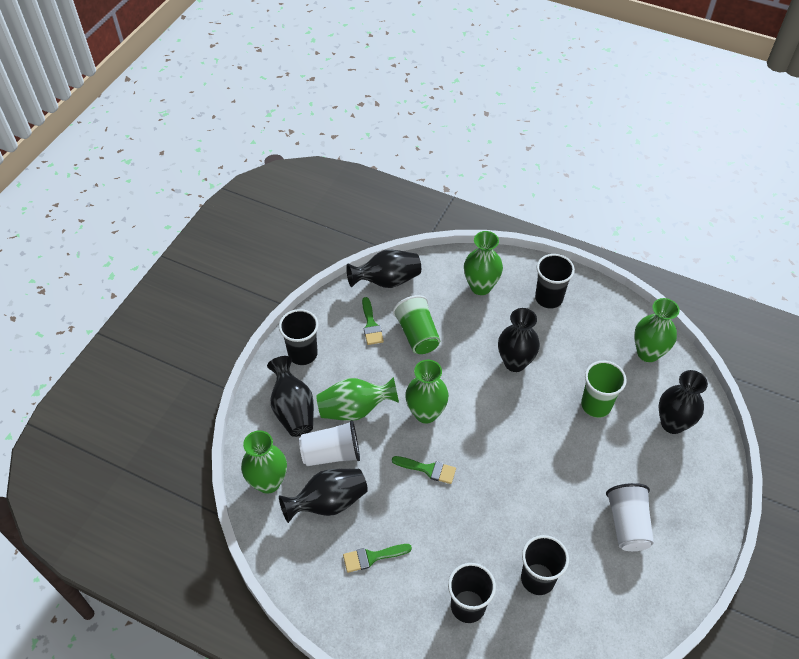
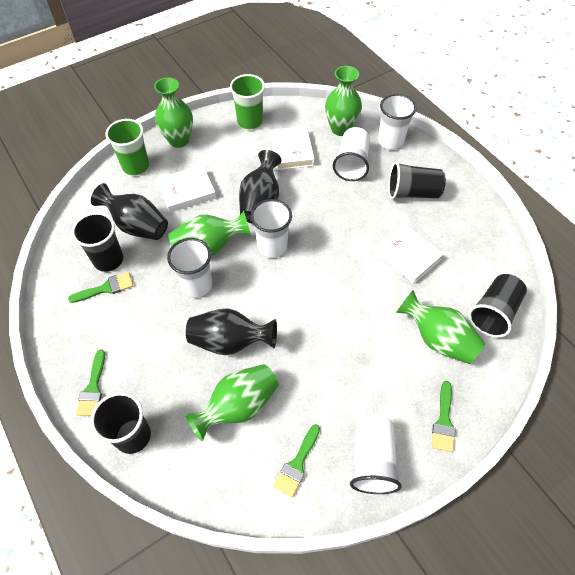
black vase: [267,356,314,437] [279,469,368,523] [346,250,421,288] [498,308,540,372] [658,370,708,434] = 5 -> [91,183,168,240] [186,308,277,355] [239,150,282,224] = 3
green brush: [343,544,412,573] [362,297,384,345] [392,456,456,484] = 3 -> [68,272,133,303] [76,349,105,416] [273,424,320,497] [432,381,456,452] = 4
white book: none = 0 -> [157,165,216,213] [270,126,315,170] [374,223,443,284] = 3
white cup: [299,420,360,466] [606,483,654,551] = 2 -> [167,238,213,298] [250,199,292,258] [333,127,370,181] [350,416,402,494] [378,94,417,150] = 5

